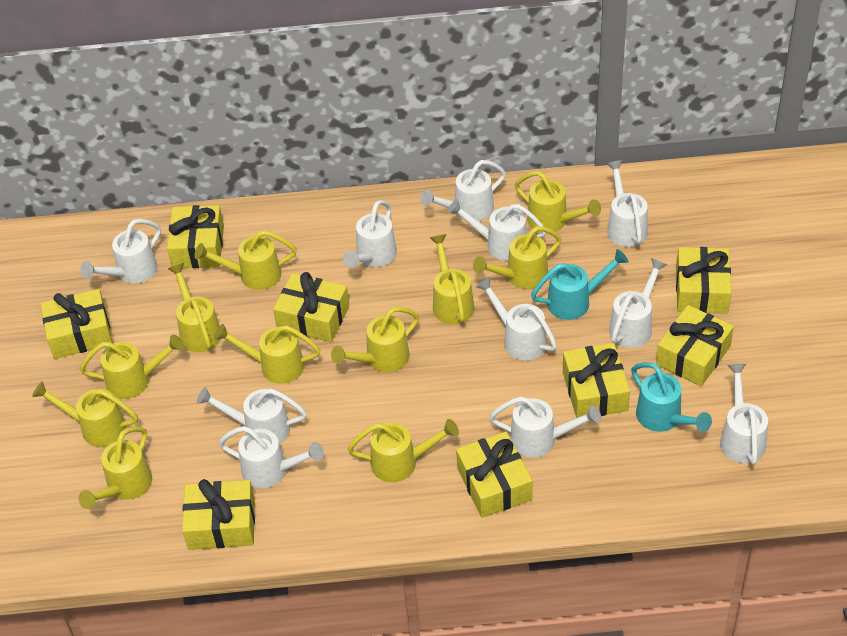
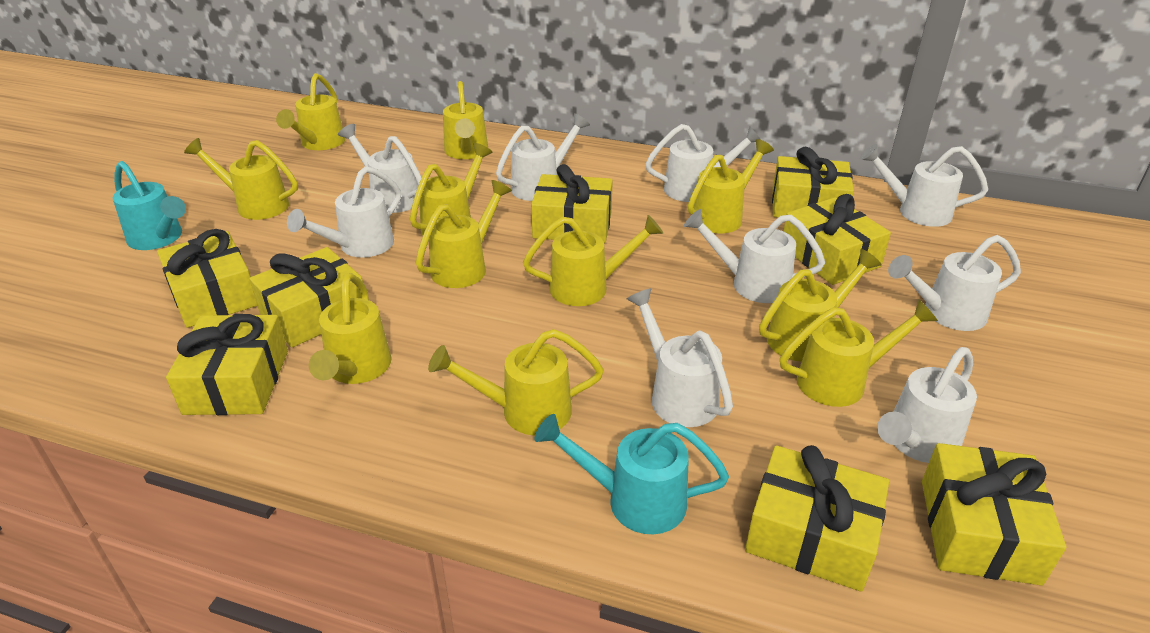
white watering can: [81,219,161,284] [197,387,307,444] [219,426,324,488] [343,200,397,268] [421,160,506,221] [447,199,546,261] [476,277,557,361] [489,397,601,458] [606,160,648,247] [609,258,667,348] [720,364,768,465] = 11 -> [287,166,401,258] [338,124,422,213] [496,113,590,201] [627,288,733,427] [645,124,761,202] [684,209,825,303] [860,144,988,227] [877,347,977,463] [888,235,1021,331] = 9

